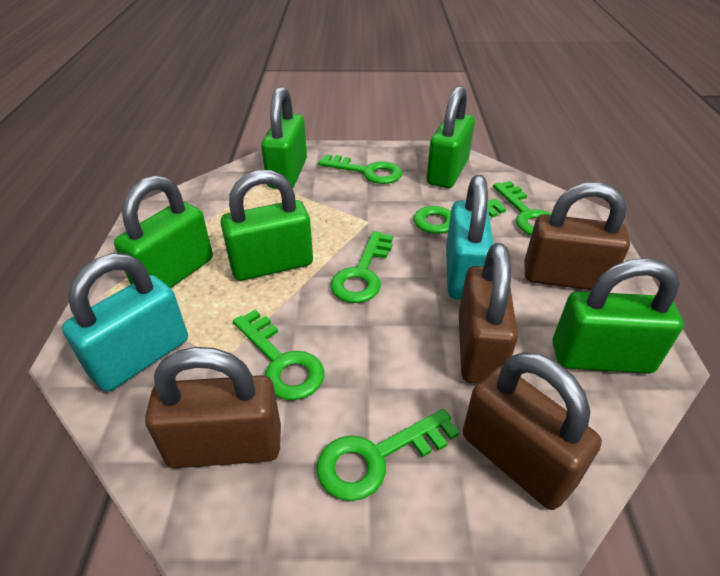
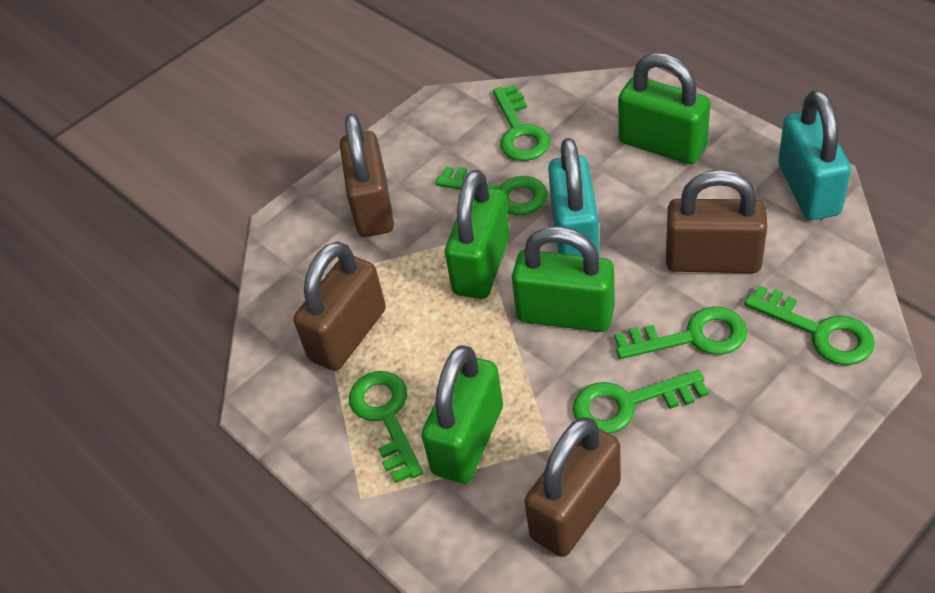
green padlock: [114,175,213,288] [221,170,313,281] [261,86,307,189] [427,86,475,188] [553,258,684,374] = 5 -> [421,345,503,483] [445,170,510,299] [512,226,615,332] [618,53,710,164] = 4

